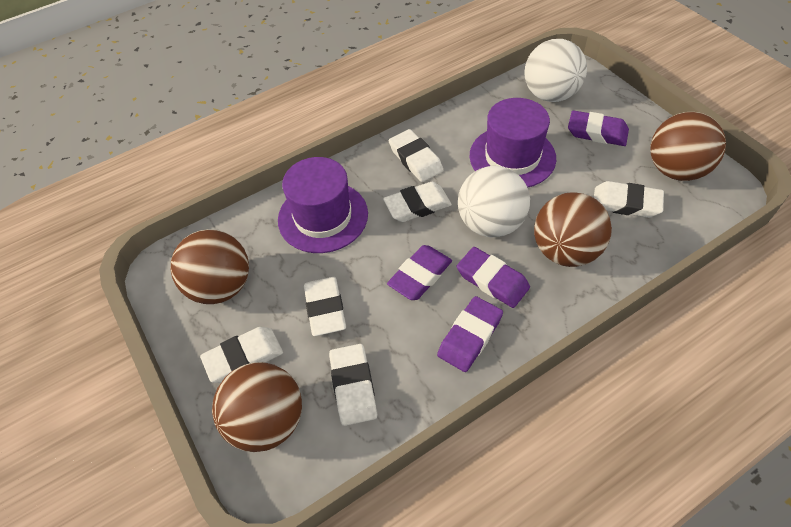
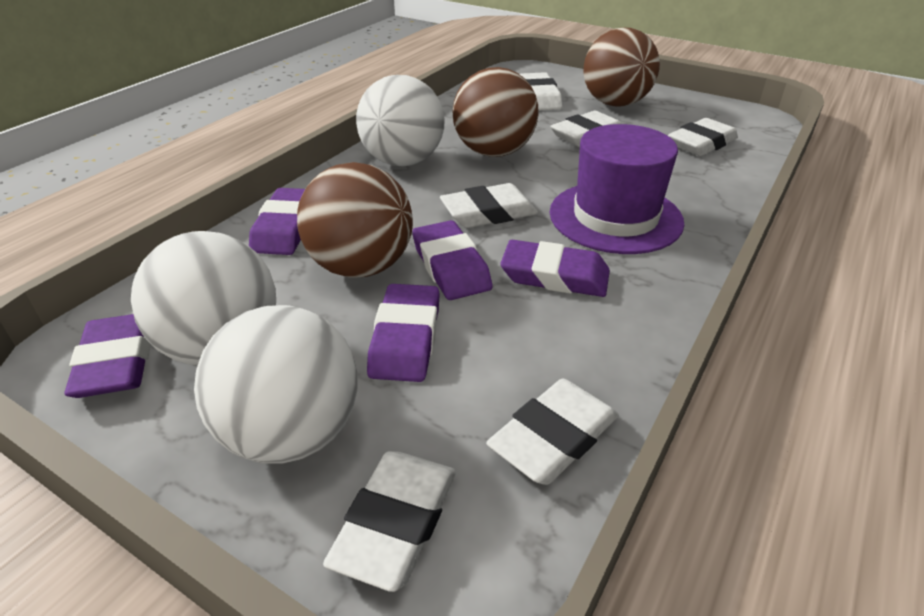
brown ball: [170,229,249,304] [212,362,302,452] [534,192,612,267] [650,112,726,181] = 4 -> [297,162,413,278] [453,67,539,157] [584,28,660,107] = 3
purple eraser: [387,245,452,300] [437,296,503,372] [457,247,530,308] [568,110,629,146] = 4 -> [64,314,151,398] [249,188,305,255] [367,284,440,382] [412,220,493,300] [500,240,610,297] = 5
purple hat: [278,157,368,253] [470,98,556,188] = 2 -> [549,124,684,254] = 1
white ball: [458,166,530,238] [524,39,587,102] = 2 -> [131,231,276,366] [194,305,358,464] [356,75,445,167] = 3

